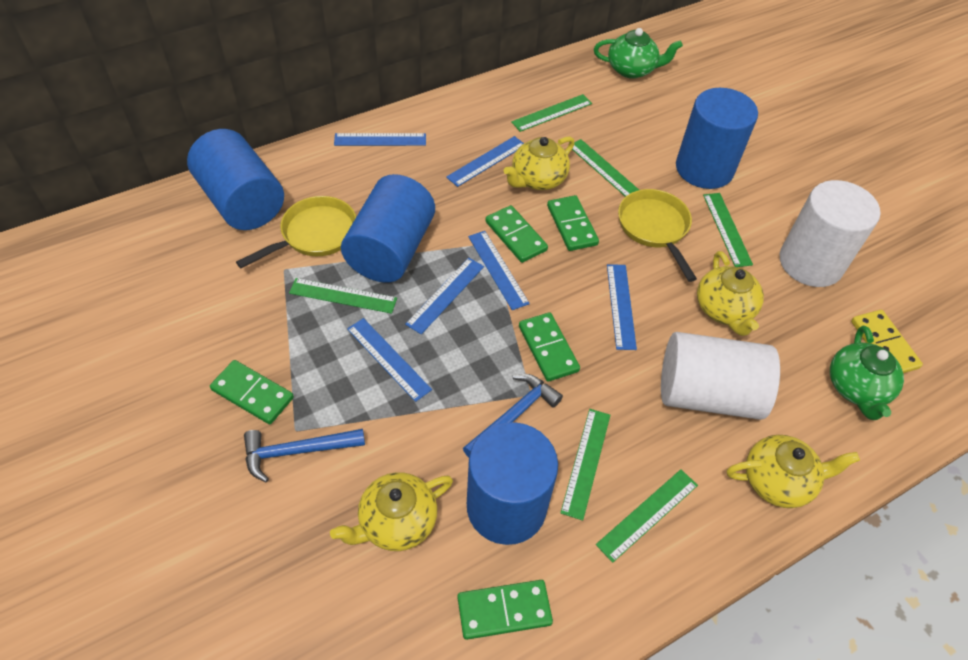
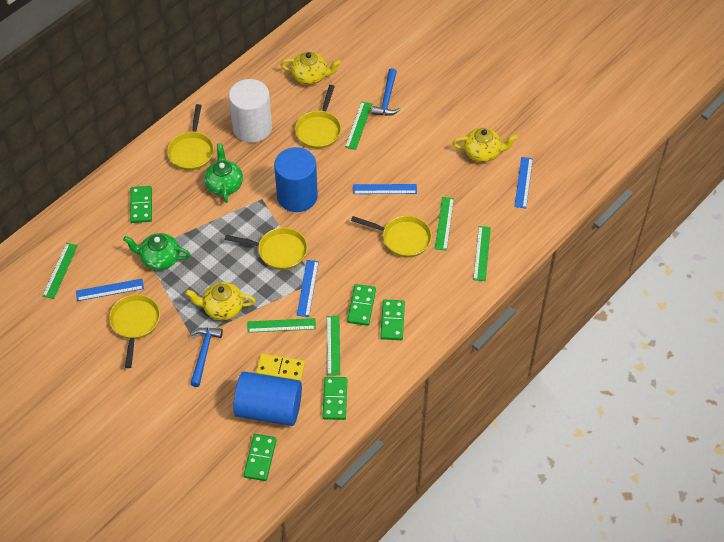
blue cylinder: [187,129,284,230] [341,174,435,283] [467,422,558,545] [676,88,758,189] = 4 -> [233,372,302,426] [274,147,318,212] = 2
blue ruler: [334,133,426,146] [347,318,432,402] [405,258,484,334] [446,136,524,187] [468,231,530,310] [607,264,637,350] = 6 -> [76,279,144,301] [297,260,319,317] [353,184,417,194] [514,157,533,208] = 4
white cylinder: [661,332,780,420] [780,180,880,287] = 2 -> [229,79,272,143] = 1
yellow pan: [236,196,356,268] [618,189,697,282] = 2 -> [109,294,160,368] [167,104,214,171] [225,227,308,270] [295,85,341,149] [351,216,432,258] = 5
yellow teapot: [330,472,453,551] [504,136,575,190] [697,251,764,336] [727,435,860,508] = 4 -> [185,282,256,320] [280,52,341,85] [452,128,517,162] = 3

